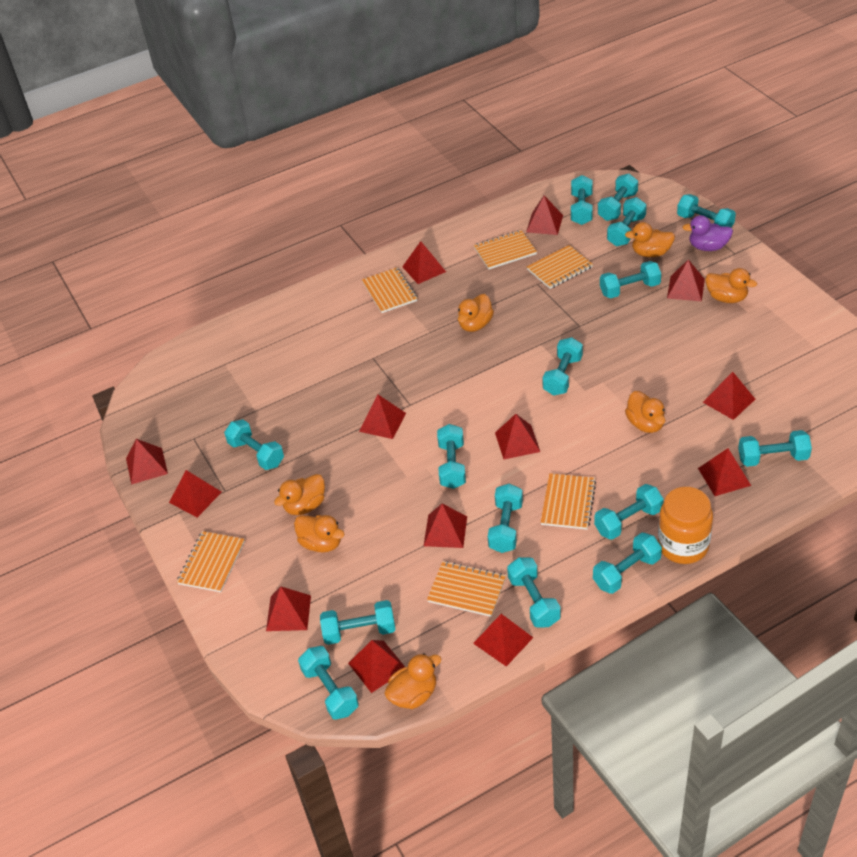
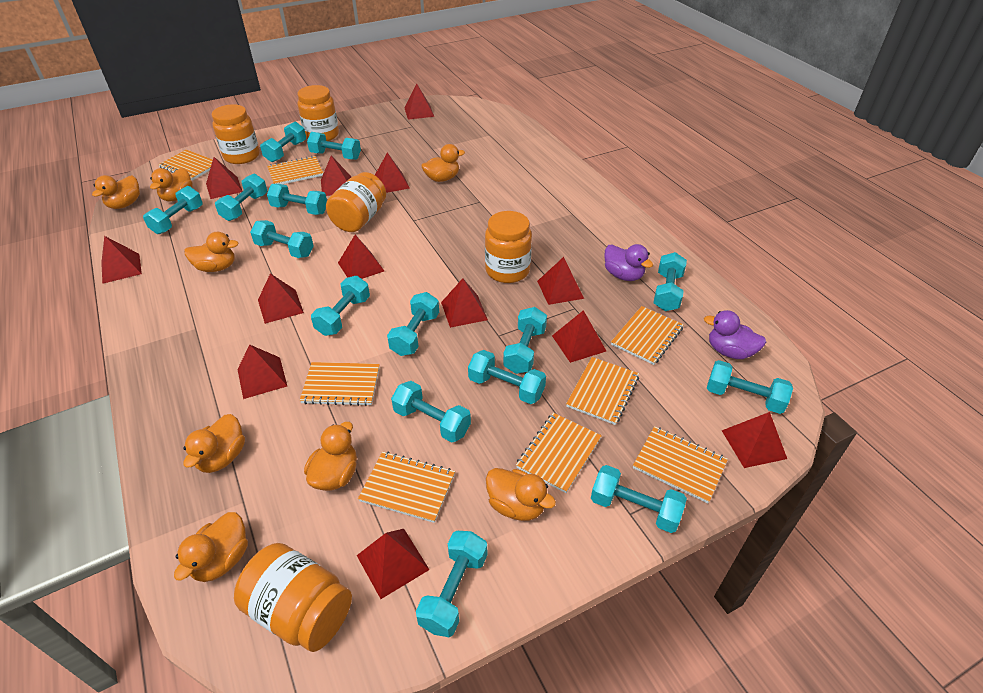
orange duck: [274,474,325,515] [294,515,344,553] [384,653,441,709] [458,294,494,332] [625,222,675,257] [625,391,665,433] [705,268,757,303] = 7 -> [92,175,140,209] [150,168,193,201] [174,512,248,582] [183,414,245,473] [184,232,239,272] [304,422,357,491] [421,144,465,182] [486,468,556,521] = 8
orange jar: [658,487,713,564] = 1 -> [212,104,260,164] [234,543,352,652] [297,85,339,141] [326,172,386,232] [485,211,532,283] = 5
orange notebook: [177,531,245,592] [362,268,418,313] [427,561,506,617] [474,230,537,269] [527,245,593,289] [541,473,596,530] = 6 -> [158,150,213,180] [267,156,323,184] [300,362,380,406] [358,452,455,523] [516,413,602,493] [566,357,639,425] [611,306,684,365] [633,426,728,503] = 8
purple duck: [682,215,733,251] = 1 -> [604,244,653,281] [704,310,766,359] = 2

